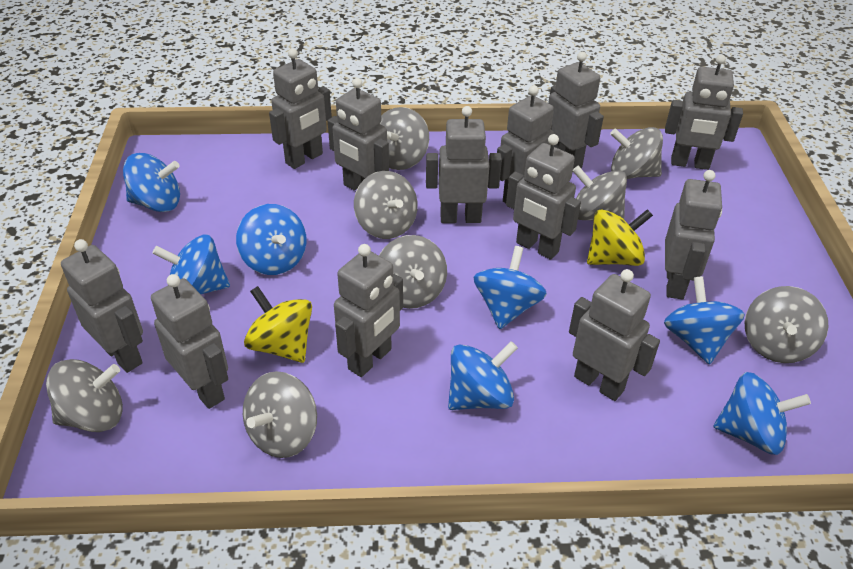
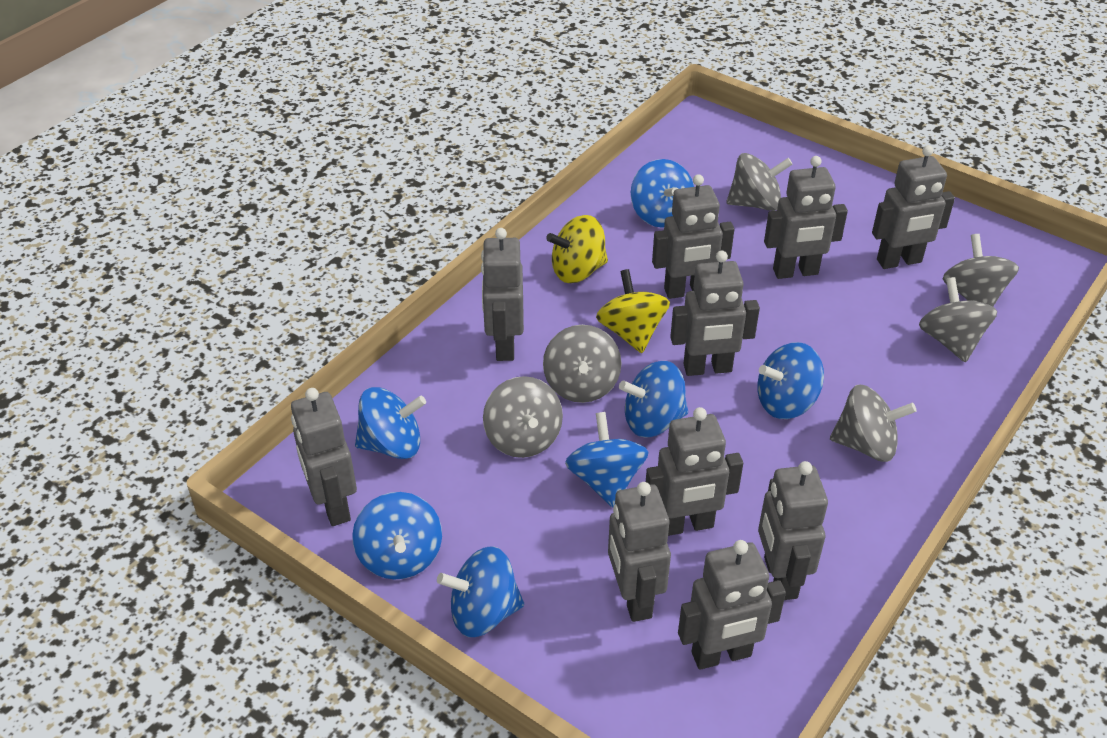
grey robot: [61,239,143,373] [151,274,228,409] [269,49,332,169] [328,78,389,191] [334,244,403,377] [426,106,502,223] [497,85,555,203] [506,134,581,260] [548,52,604,169] [569,269,660,401] [665,55,743,170] [665,170,722,300] = 12 -> [291,388,357,526] [481,228,524,361] [608,482,671,622] [646,407,743,536] [652,174,734,299] [670,251,760,376] [678,540,786,670] [758,461,828,600] [764,156,848,279] [872,145,955,269] = 10
grey spinning top: [46,359,123,432] [243,371,317,458] [354,171,418,239] [379,235,447,309] [380,107,429,170] [573,165,627,220] [610,127,663,179] [745,286,828,363] = 8 -> [483,376,563,458] [543,325,622,403] [726,153,792,211] [830,384,917,462] [919,277,997,363] [943,234,1019,307] = 6

